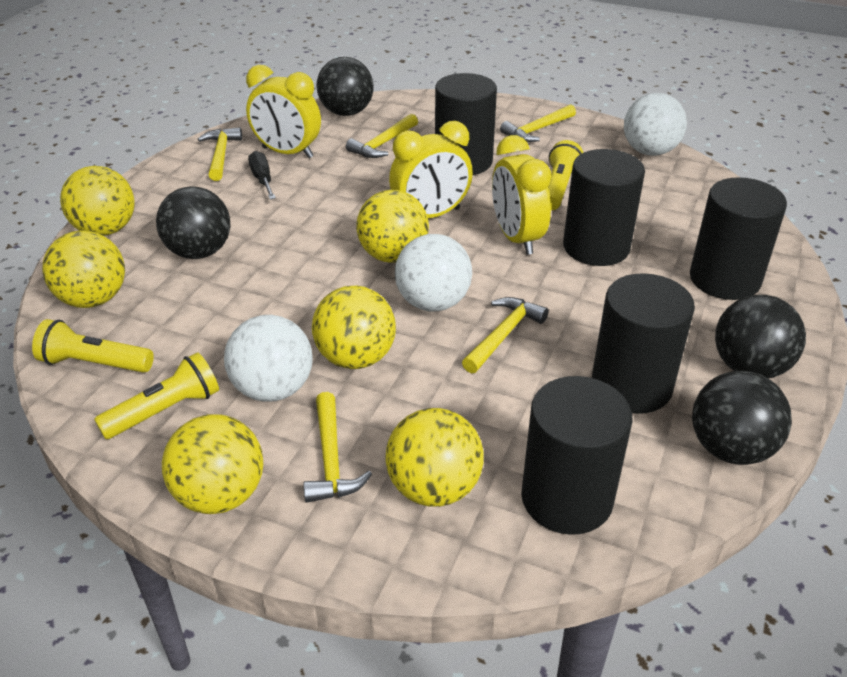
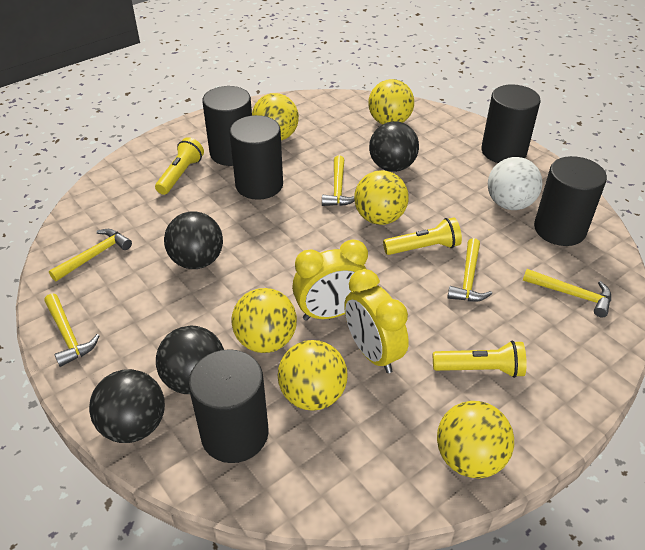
black screwdriver: [248,151,276,199] = 1 -> none = 0
white ball: [224,315,313,402] [395,234,472,312] [624,93,687,156] = 3 -> [488,157,542,210] = 1
yellow clock: [246,65,321,158] [389,121,473,218] [492,135,552,255] = 3 -> [292,239,368,321] [344,269,409,373] = 2

